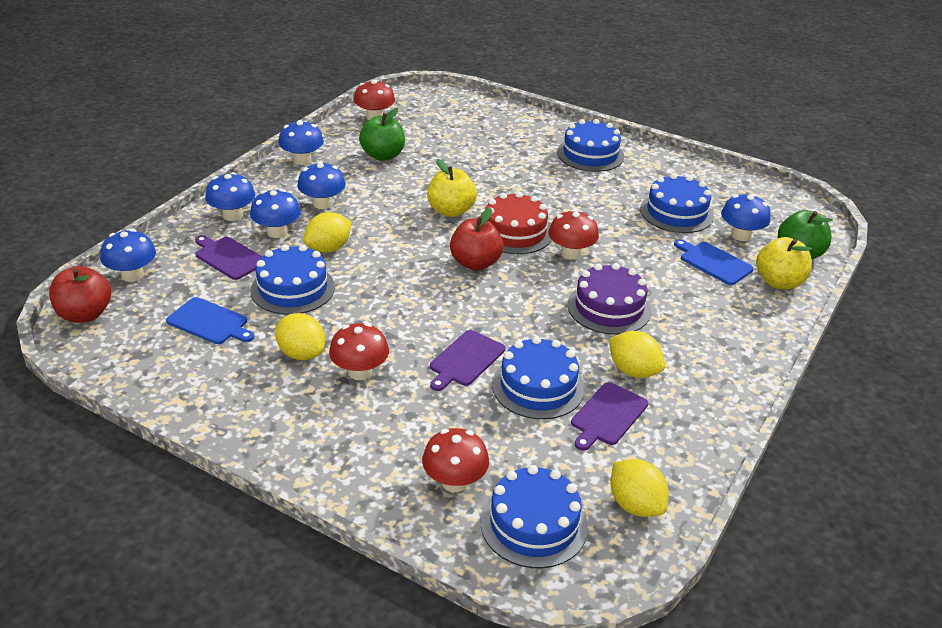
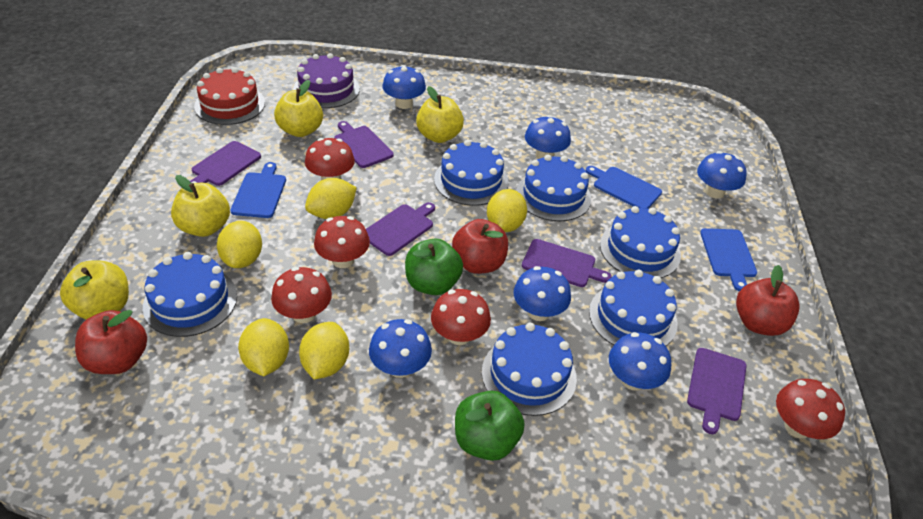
blue cake: [251,244,335,315] [481,465,588,568] [492,336,585,419] [557,119,624,172] [640,173,714,233] = 5 -> [143,252,237,337] [434,140,508,206] [482,323,577,416] [516,155,592,221] [589,270,678,346] [600,206,681,278] = 6
blue cutting board: [166,297,254,344] [674,239,754,285] = 2 -> [230,162,286,218] [586,166,662,209] [700,228,757,292] = 3
purple cutting board: [195,235,262,280] [430,330,506,391] [571,382,648,451] = 3 -> [190,141,261,186] [334,121,394,168] [366,202,435,256] [522,239,612,287] [687,348,747,434] = 5
red apple: [49,266,111,323] [450,208,504,271] = 2 -> [75,310,147,374] [452,219,508,274] [736,265,800,336] = 3
red mushroom: [329,323,389,380] [354,80,395,120] [422,428,489,492] [548,209,599,260] = 4 -> [271,267,332,323] [305,138,355,180] [314,216,370,268] [431,289,491,345] [776,379,845,439] = 5
yellow apple: [427,159,477,217] [756,237,812,289] = 2 -> [60,261,129,319] [171,175,230,237] [274,80,323,137] [416,86,464,143] = 4
yellow lemon: [275,313,325,360] [304,212,351,253] [609,331,665,378] [610,459,669,517] = 4 -> [217,221,262,268] [238,318,289,376] [299,322,349,380] [305,178,357,219] [487,189,527,232] = 5

